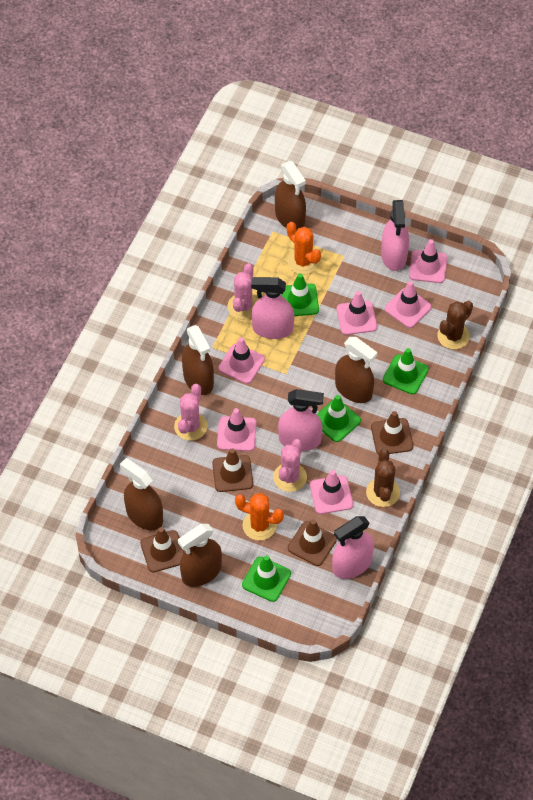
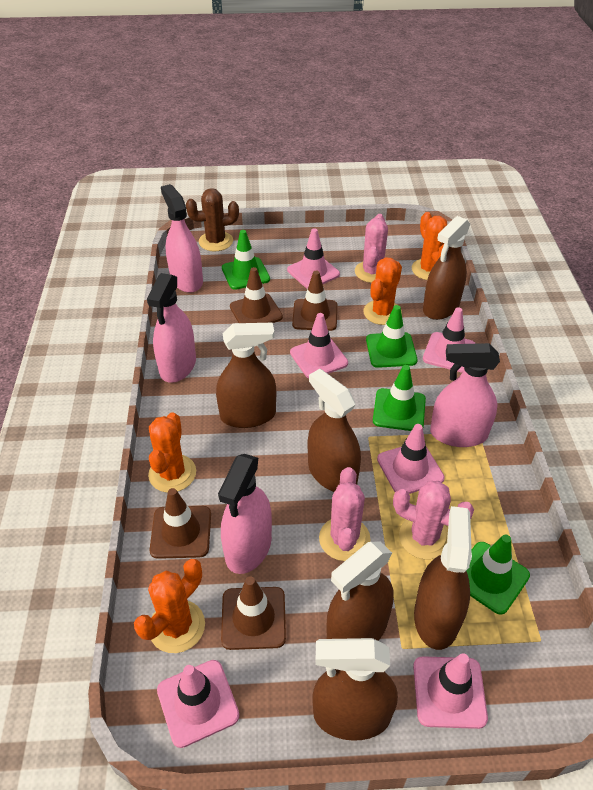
brown cactus: [366,449,400,507] [437,301,473,349] = 2 -> [186,188,239,251] = 1
brown spray bottle: [120,458,163,530] [178,524,222,587] [182,325,214,395] [275,161,306,231] [335,337,378,403] = 5 -> [216,322,276,428] [308,369,361,492] [312,638,398,741] [326,541,393,641] [414,506,472,650] [423,216,470,320] = 6
orange cactus: [235,493,284,540] [287,222,321,275] = 2 -> [134,559,205,653] [148,412,196,493] [363,257,402,325] [412,212,447,280] = 4

